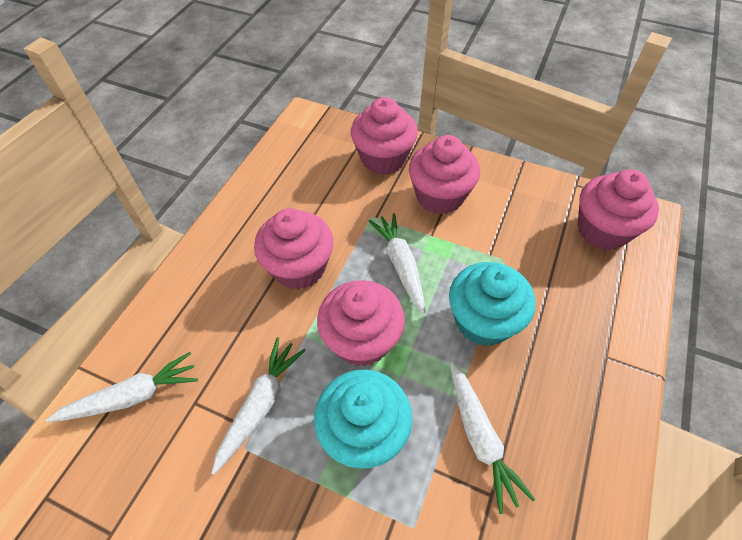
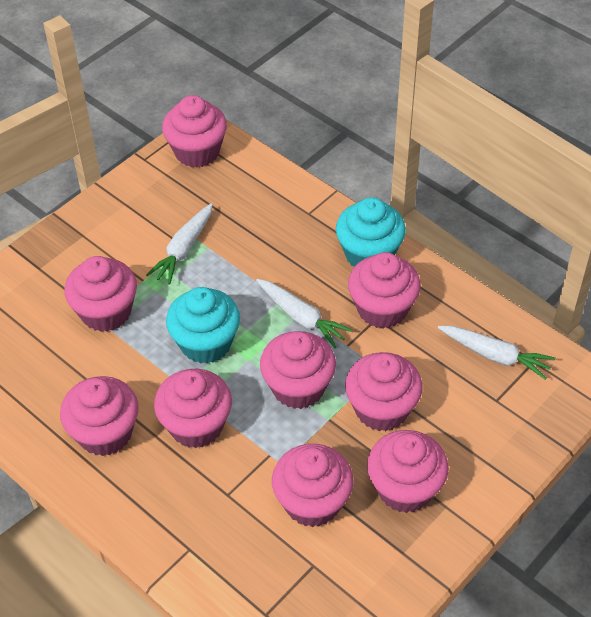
pink cupcake: [254,208,334,290] [317,280,405,367] [351,97,418,175] [409,135,480,214] [577,170,659,250] = 5 -> [60,376,139,456] [64,256,137,332] [154,369,232,448] [162,95,227,168] [260,331,336,409] [272,444,354,527] [345,352,423,431] [348,252,421,329] [367,430,449,513] = 9
white carrot: [46,352,198,422] [211,337,306,475] [369,213,426,314] [450,362,535,514] = 4 -> [146,203,213,284] [256,279,353,348] [438,326,555,380] = 3

